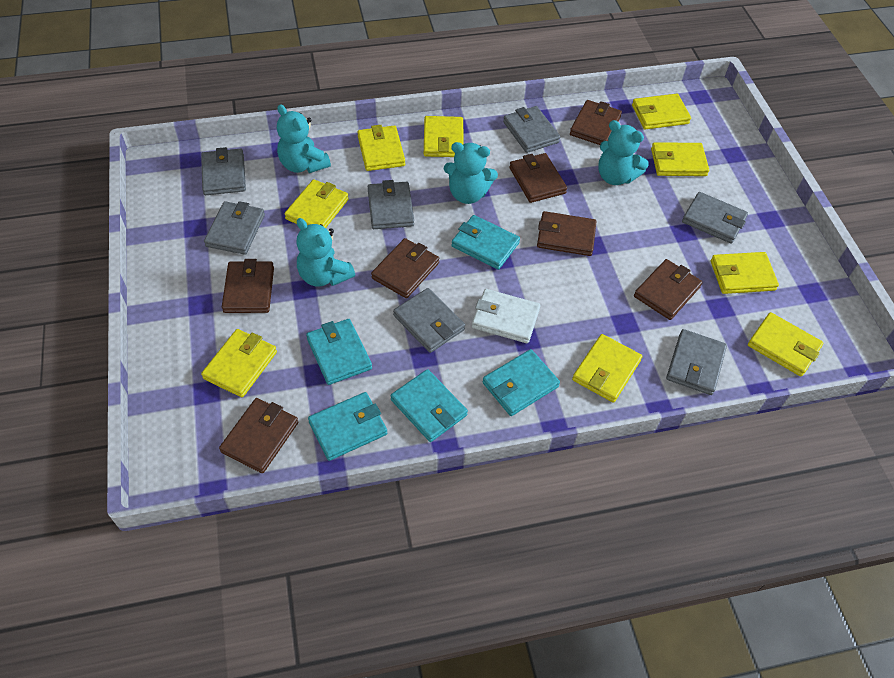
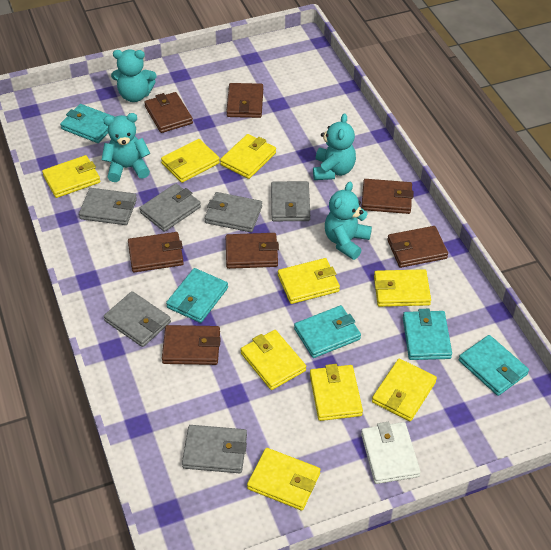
grey wallet: [201,147,246,195] [204,201,265,255] [367,180,414,229] [393,288,465,353] [503,106,560,153] [666,329,727,395] [682,192,748,244] = 7 -> [79,188,137,225] [104,291,171,347] [139,183,201,232] [182,425,247,473] [205,192,262,232] [271,181,310,221] = 6

